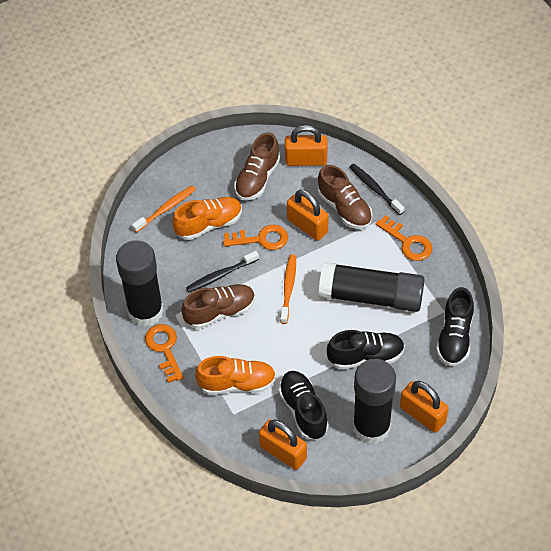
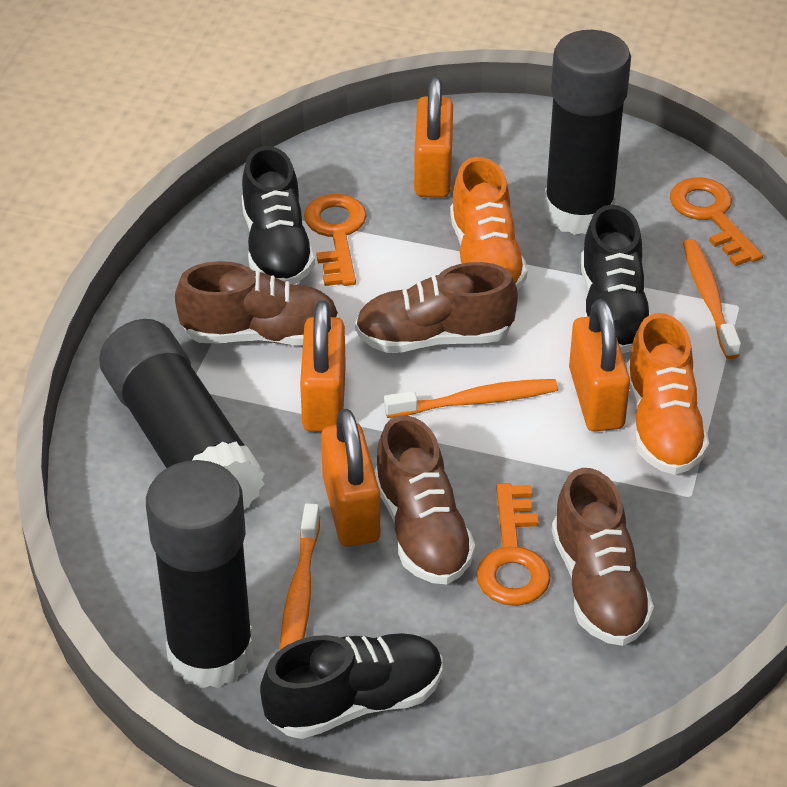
black toothbrush: [186,251,259,292] [350,164,404,215] = 2 -> none = 0
brown shoe: [181,284,255,329] [234,132,280,200] [318,165,372,229] = 3 -> [175,261,339,345] [355,262,518,353] [374,415,475,585] [552,468,654,646] = 4
orange toothbrush: [132,185,196,233] [280,254,296,324] = 2 -> [280,503,320,650] [384,379,558,418] [683,239,741,359] = 3

